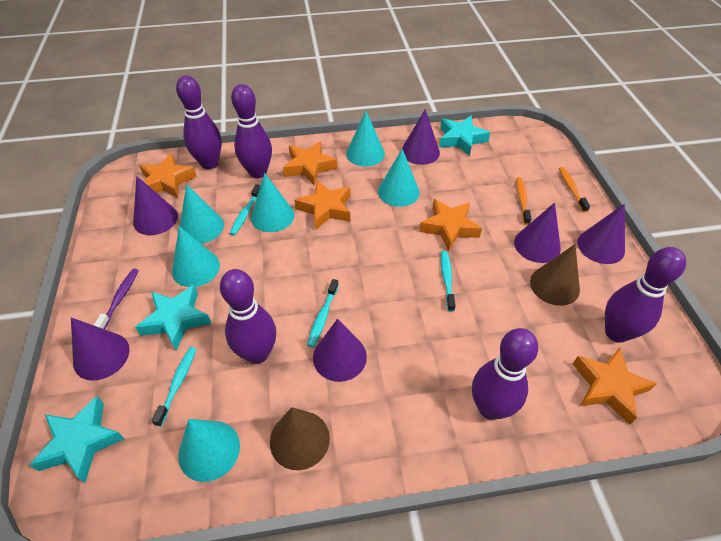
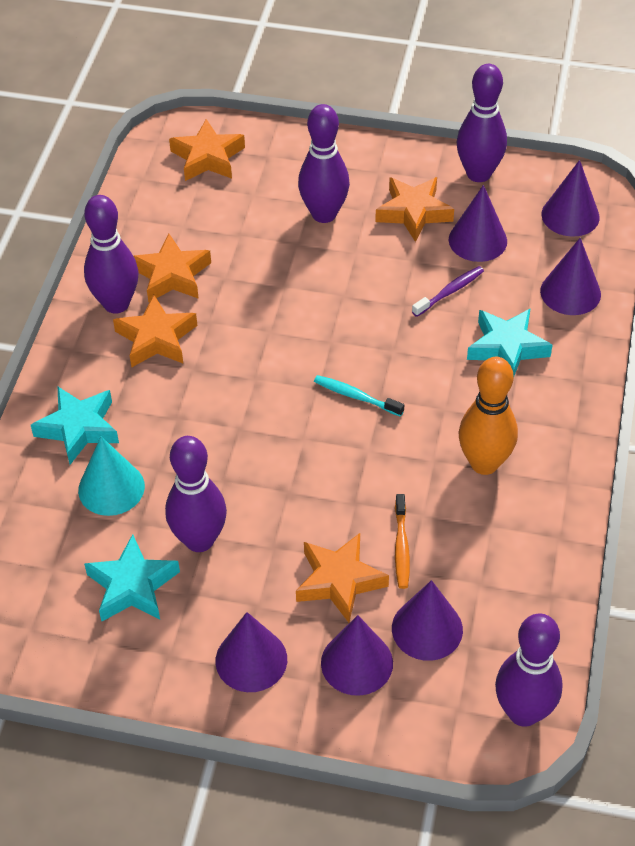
brown cone: [270,407,330,470] [530,244,580,306] = 2 -> none = 0
orange bowling pin: none = 0 -> [459,357,518,475] = 1
orange toothbrush: [516,177,532,225] [559,167,590,212] = 2 -> [395,494,410,589] = 1
turquoise cone: [172,226,220,287] [178,419,240,482] [180,184,224,244] [251,173,294,232] [346,111,385,166] [378,149,420,207] = 6 -> [78,437,145,516] = 1
turquoise toothbrush: [152,347,196,427] [229,184,260,236] [307,279,339,347] [441,251,456,312] = 4 -> [314,375,404,417] = 1

